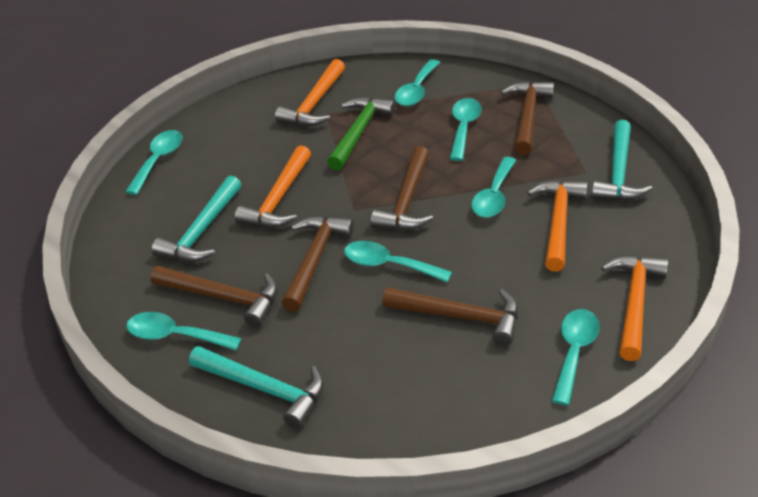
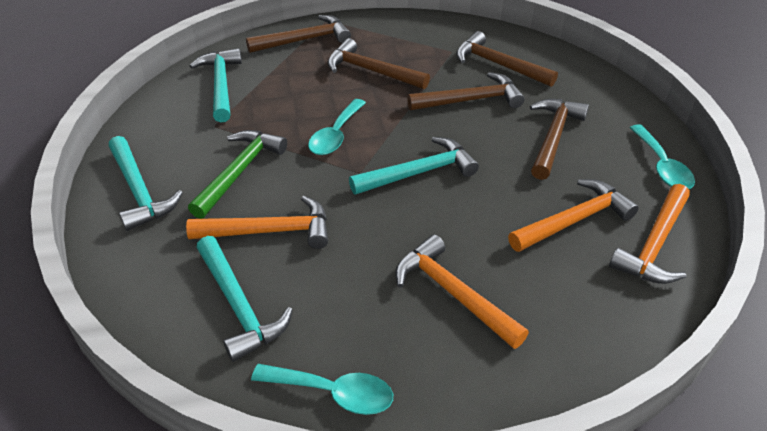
turquoise hammer: [152,176,241,262] [189,346,324,429] [591,120,652,201] = 3 -> [109,136,183,231] [190,48,242,122] [196,236,293,362] [349,137,479,195] = 4
turquoise spoon: [125,130,183,195] [126,312,242,350] [344,241,452,282] [394,59,440,106] [450,98,482,161] [471,157,516,218] [552,309,600,406] = 7 -> [251,364,393,415] [308,99,366,155] [630,124,695,189] = 3

